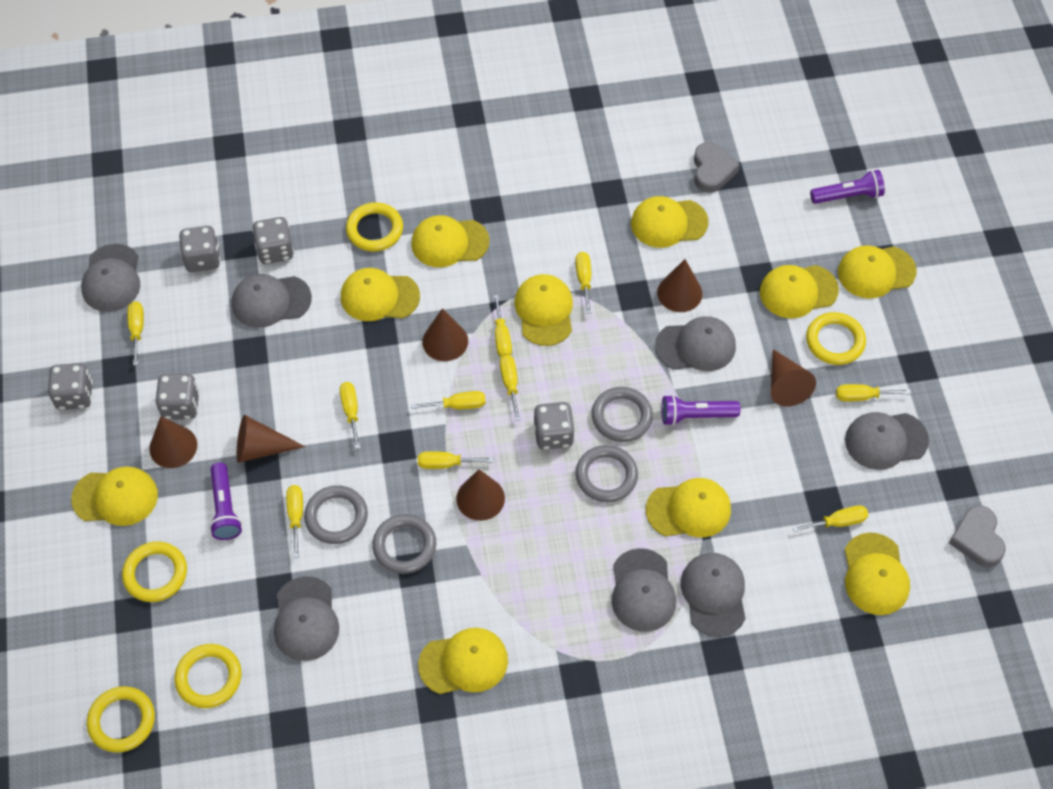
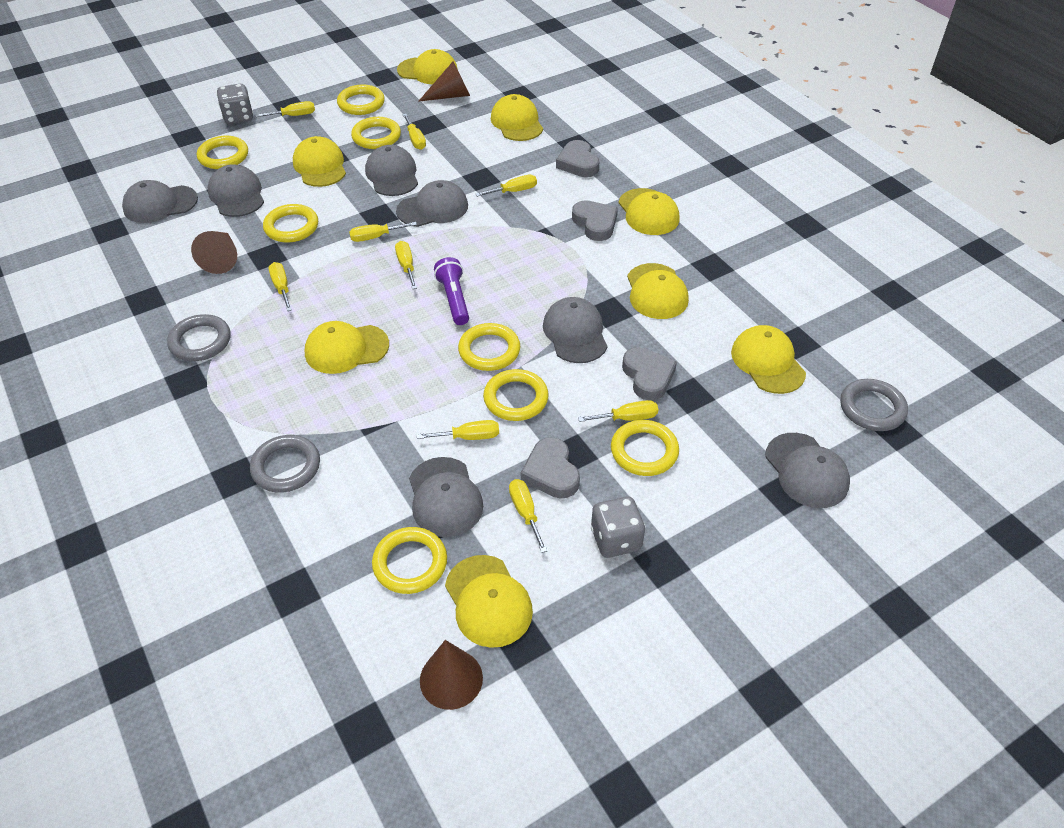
brown cone: [149,416,197,468] [237,415,305,463] [422,308,468,361] [456,469,505,521] [657,259,703,312] [771,349,816,406] = 6 -> [191,231,237,274] [418,61,470,102] [420,640,483,710] = 3
grey dice: [48,363,93,410] [156,374,200,419] [179,226,220,272] [252,217,294,264] [534,402,575,450] = 5 -> [217,84,253,124] [591,496,646,558] = 2
grey heart: [694,142,740,193] [949,505,1006,567] = 2 -> [521,437,580,499] [556,140,600,177] [572,200,618,241] [622,347,677,400] = 4
grey ring: [304,485,368,544] [372,514,436,574] [576,445,638,502] [592,387,653,442] = 4 -> [167,314,231,361] [250,435,320,493] [840,379,908,431] = 3
purple flashlight: [209,462,242,540] [661,395,740,426] [810,170,885,204] = 3 -> [434,257,469,325] = 1
yellow cap: [71,466,158,526] [341,268,420,321] [411,215,490,267] [418,628,508,694] [514,274,573,346] [631,196,709,248] [646,478,731,537] [760,265,839,318] [838,245,917,298] [845,533,910,615] = 10 -> [293,136,346,187] [305,321,389,374] [397,49,458,84] [445,555,533,648] [491,94,543,141] [619,188,680,235] [627,263,689,319] [731,325,806,394] = 8
yellow ring: [87,686,155,753] [122,541,187,602] [174,644,242,708] [346,202,403,252] [806,312,866,365] = 5 -> [197,135,248,169] [263,204,318,242] [337,85,385,115] [351,117,401,149] [372,527,447,594] [458,323,520,371] [483,369,549,421] [611,420,679,476] = 8
yellow screwdriver: [127,301,144,366] [286,485,303,558] [340,382,360,449] [411,391,486,409] [418,451,494,469] [494,295,512,357] [500,355,520,421] [575,252,591,314] [793,505,868,532] [836,384,911,402] = 10 -> [255,101,315,117] [269,262,292,311] [349,222,417,242] [395,241,417,289] [403,114,426,150] [417,420,499,440] [476,175,537,197] [509,479,547,553] [578,400,658,422] = 9

